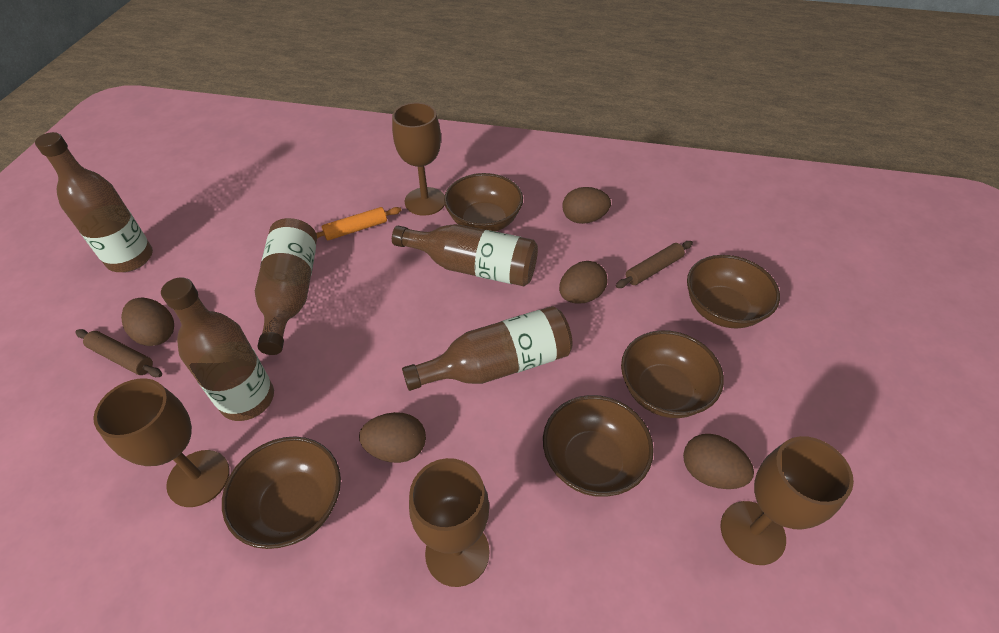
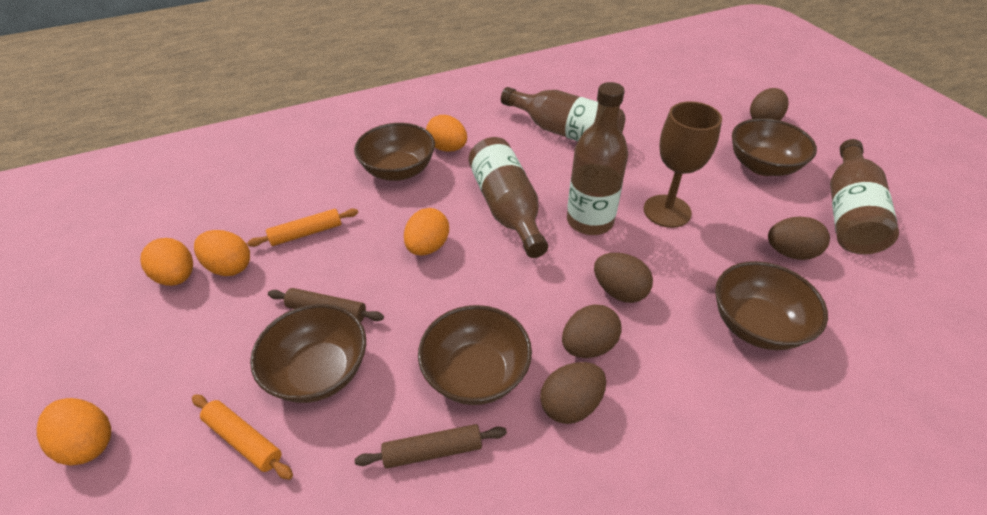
brown bottle: [35,132,153,272] [161,277,274,421] [255,218,317,355] [392,224,538,286] [402,306,573,391] = 5 -> [469,137,548,258] [501,87,625,141] [567,82,628,235] [830,139,899,254] = 4
brown goblet: [93,378,230,507] [392,102,445,216] [409,458,490,587] [721,436,854,565] = 4 -> [644,101,722,228] = 1
orange egg: none = 0 -> [37,398,111,466] [140,238,193,286] [194,230,250,276] [404,208,449,256] [426,115,467,152] = 5
orange rolling pin: [316,207,401,240] = 1 -> [192,394,293,480] [247,208,358,247] = 2

